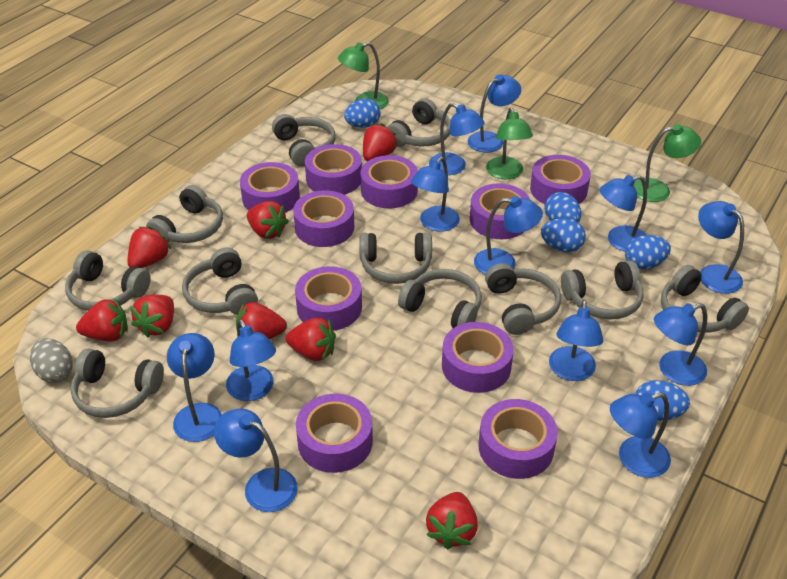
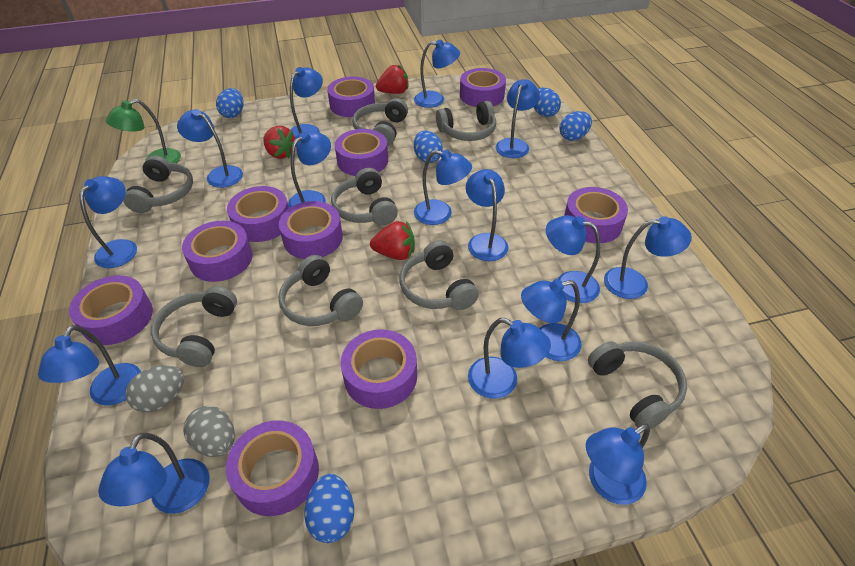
blue lamp: [167,333,222,442] [214,409,298,512] [226,319,276,401] [411,157,460,232] [429,103,484,175] [468,74,521,153] [474,196,543,275] [549,300,603,381] [600,175,647,252] [610,392,671,478] [654,303,707,386] [698,201,744,294] = 12 -> [38,325,141,406] [79,176,137,268] [98,433,210,514] [177,109,243,188] [288,131,331,208] [290,67,323,139] [414,39,460,108] [414,149,472,225] [466,169,508,261] [468,318,551,399] [496,79,540,158] [521,279,581,361] [546,215,601,303] [586,423,650,505] [604,216,692,299] = 15
green lamp: [338,42,389,109] [486,107,533,179] [633,124,701,202] = 3 -> [106,99,181,163] = 1
grey egg: [30,338,73,383] = 1 -> [126,365,184,413] [183,406,235,457] = 2
grey headphones: [65,250,151,311] [71,349,164,418] [146,185,223,243] [182,247,258,315] [272,114,335,166] [359,232,432,284] [387,98,451,147] [398,269,482,328] [485,263,561,335] [561,260,643,319] [661,265,749,333] = 11 -> [123,155,193,213] [151,286,237,367] [279,255,363,326] [331,168,398,226] [352,98,408,146] [399,240,479,310] [436,101,496,141] [588,341,687,429] = 8
red strawberry: [76,298,128,342] [128,226,171,268] [130,294,174,338] [236,302,287,339] [247,201,289,239] [285,318,336,361] [363,123,398,161] [426,492,478,550] = 8 -> [263,126,295,159] [370,221,415,260] [376,65,408,94] = 3

